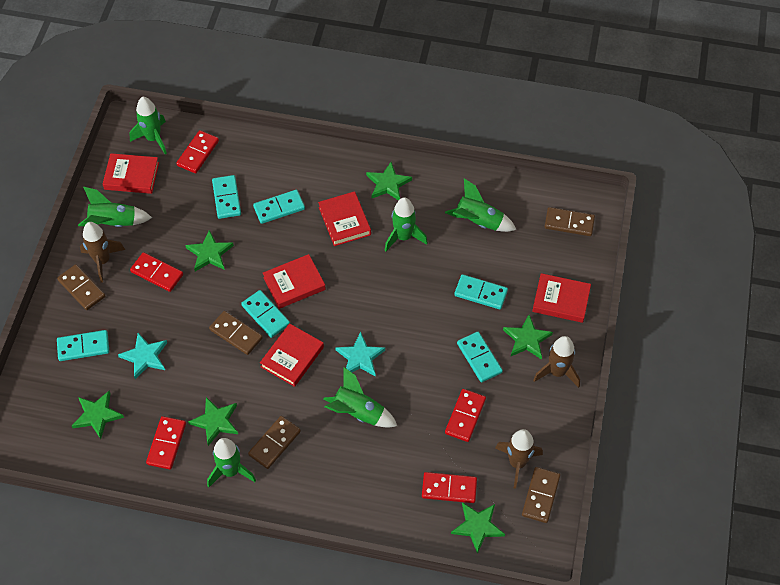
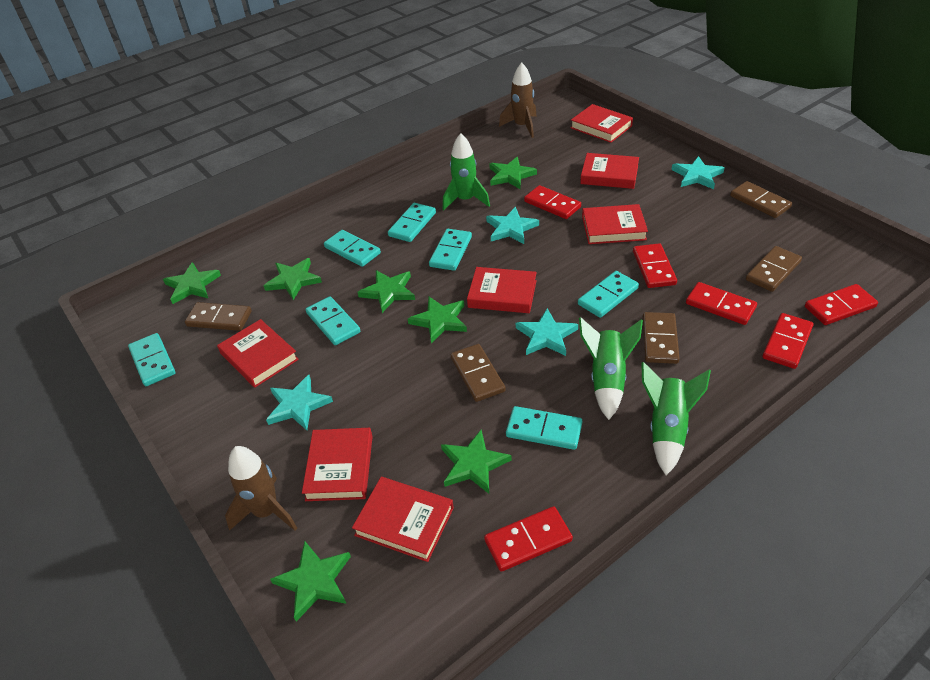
brown rocket: [80,222,125,283] [495,429,543,489] [533,336,580,388] = 3 -> [225,446,297,531] [499,62,537,138] = 2
green rocket: [78,187,152,227] [129,97,167,155] [207,438,256,488] [323,367,397,428] [385,197,428,251] [445,179,517,232] = 6 -> [443,133,490,210] [579,317,643,420] [641,362,711,475] = 3
green star: [72,391,124,439] [185,230,234,271] [188,397,238,446] [366,162,412,201] [451,502,505,554] [503,315,553,359] = 6 -> [163,262,221,304] [264,258,322,300] [270,541,351,621] [357,270,415,313] [408,297,467,344] [441,429,512,494] [489,157,537,189] = 7
red book: [103,153,159,194] [260,323,324,387] [263,254,326,309] [318,191,371,246] [532,273,591,323] = 5 -> [217,319,299,388] [302,428,373,501] [352,477,454,562] [467,267,537,313] [570,104,633,143] [580,153,639,189] [582,204,648,244] = 7
red domino: [130,252,183,292] [146,416,186,469] [176,130,219,173] [422,472,477,503] [445,389,486,442] = 5 -> [484,506,573,572] [524,185,581,219] [633,243,677,288] [686,282,757,325] [762,313,813,369] [805,284,878,325] = 6
turquoise domino: [57,330,109,361] [212,175,241,219] [241,290,290,338] [253,190,305,224] [454,274,508,310] [457,332,503,383] = 6 -> [128,333,176,386] [306,296,360,345] [324,230,381,267] [388,203,436,242] [429,229,472,271] [506,406,582,450] [578,271,639,318] = 7
turquoise star: [118,333,167,379] [335,332,385,377] = 2 -> [266,375,333,430] [486,207,539,244] [516,308,578,356] [671,156,724,189] = 4

